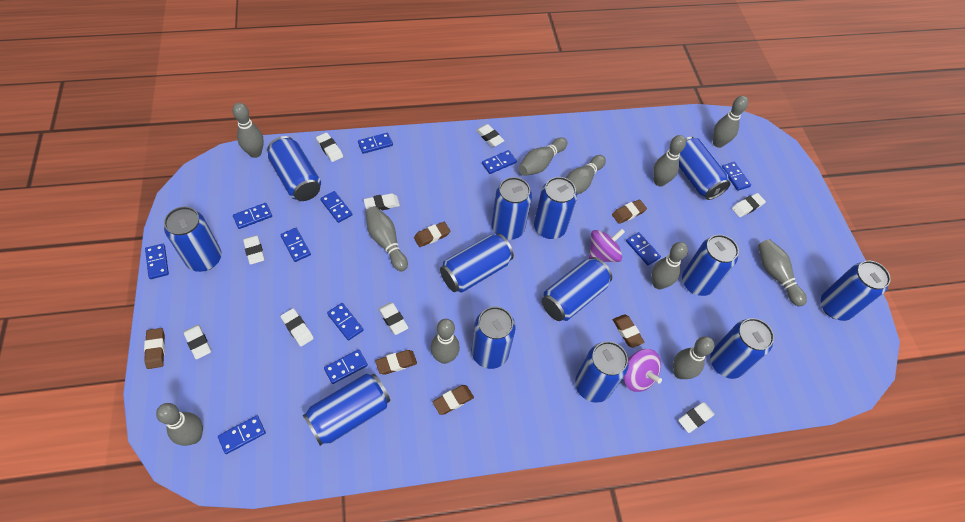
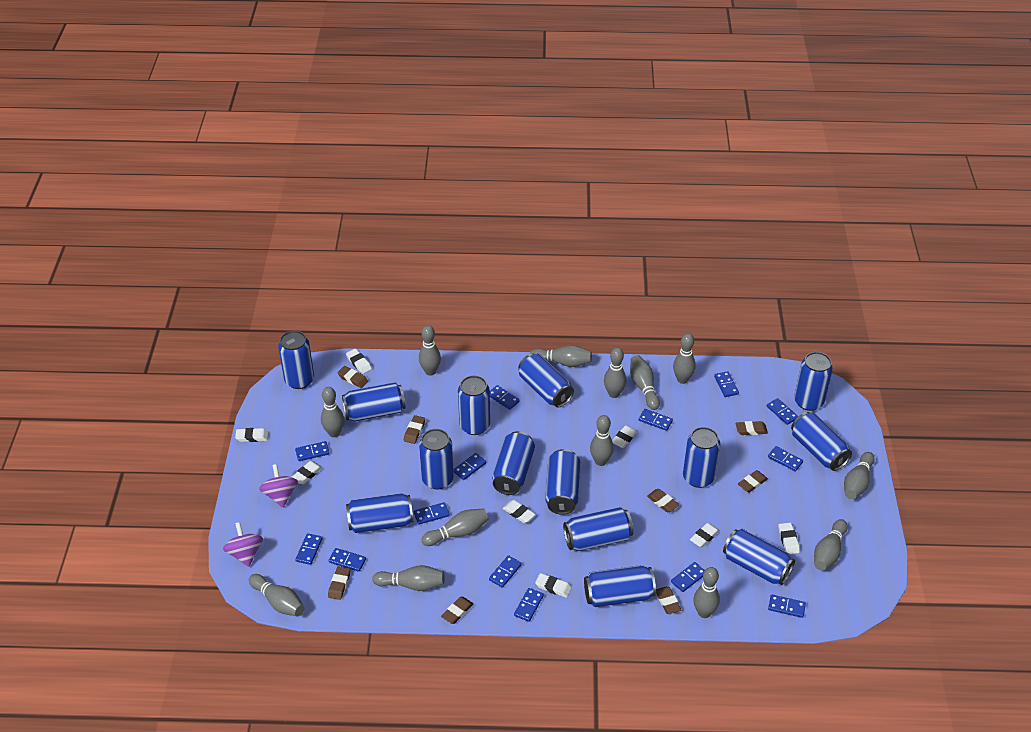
blue can: [164,207,221,272] [267,136,321,201] [303,373,390,446] [440,233,514,293] [471,307,516,369] [492,177,532,240] [534,177,577,239] [542,257,612,321] [575,341,629,403] [679,137,731,200] [682,235,739,296] [710,318,774,379] [821,261,891,321] = 13 -> [278,331,314,389] [342,383,406,422] [346,493,413,533] [419,429,454,489] [458,375,490,435] [492,431,535,495] [518,353,574,407] [545,449,580,515] [563,507,633,551] [584,565,656,607] [683,427,720,488] [723,529,795,585] [791,412,852,471] [794,352,833,411] = 14
blue domino: [145,244,169,279] [218,416,266,454] [233,203,272,229] [280,228,311,262] [320,191,353,223] [324,349,368,384] [327,303,364,341] [358,133,393,154] [482,150,517,174] [626,232,661,265] [721,162,751,191] = 11 -> [295,441,329,461] [295,533,323,565] [329,548,366,572] [414,502,450,525] [454,453,486,480] [489,555,522,588] [490,385,520,410] [514,588,544,622] [639,409,673,431] [671,562,705,592] [714,371,739,397] [767,398,798,425] [768,446,803,472] [768,595,806,618] = 14
brown eraser: [144,328,165,369] [375,350,417,375] [414,222,450,247] [433,385,474,415] [612,199,647,224] [613,314,645,348] = 6 -> [328,566,350,600] [337,366,368,388] [404,415,425,444] [441,597,473,624] [647,489,680,512] [656,586,681,614] [736,421,768,435] [738,470,768,493] = 8
grey bowling pin: [156,403,203,446] [232,103,264,158] [366,206,408,271] [431,319,460,364] [519,137,567,176] [566,155,606,195] [652,242,688,290] [653,135,686,187] [673,336,714,379] [713,96,748,148] [758,239,807,307] = 11 -> [249,574,304,616] [321,387,344,437] [372,565,445,591] [419,325,441,376] [422,508,489,546] [530,345,592,367] [590,415,614,466] [604,348,626,398] [630,355,660,410] [673,333,696,384] [693,567,720,618] [814,519,848,571] [844,452,875,499] = 13
white eraser: [184,325,211,359] [243,235,265,265] [280,308,314,346] [316,132,343,162] [364,193,400,210] [378,302,408,335] [476,124,505,147] [678,402,714,433] [732,193,766,217] = 9 -> [235,428,269,442] [292,461,323,484] [346,349,372,374] [503,500,535,523] [535,573,572,598] [612,425,637,448] [690,523,720,547] [779,523,800,554] = 8

